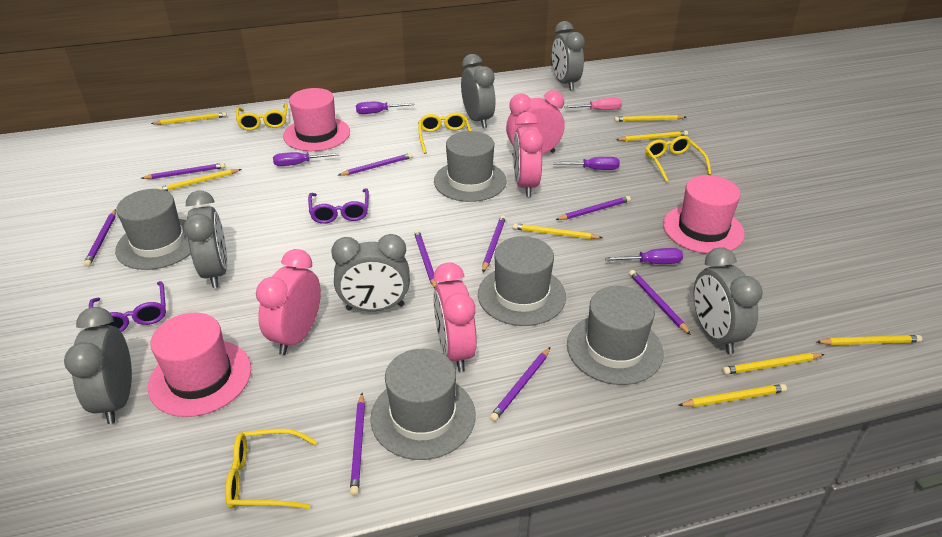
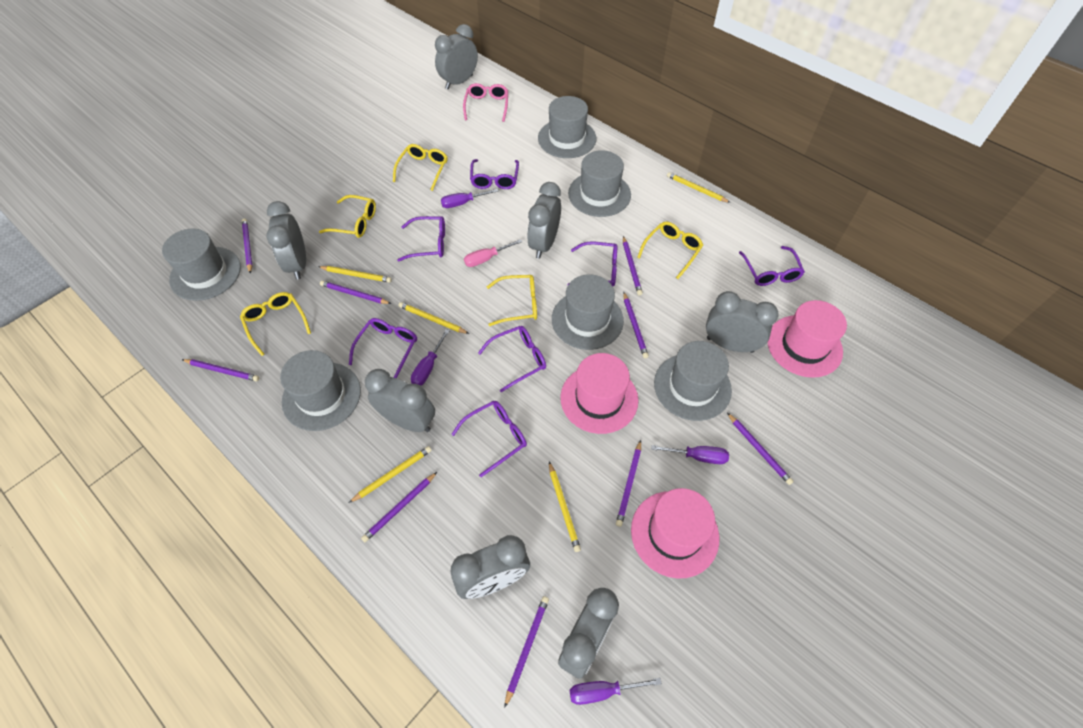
grey clock: [64,307,132,424] [184,191,227,288] [331,234,410,312] [461,54,496,128] [552,21,585,90] [693,248,763,354] = 6 -> [266,201,306,280] [365,369,435,432] [435,24,478,89] [451,535,530,599] [527,182,561,259] [558,588,619,679] [706,291,779,353] = 7
grey hat: [115,189,191,270] [370,349,476,460] [434,131,506,202] [478,236,566,326] [567,286,664,385] = 5 -> [162,228,241,301] [280,350,361,431] [538,96,596,158] [552,274,624,350] [568,150,631,217] [654,341,732,421] = 6
pink clock: [256,249,321,355] [433,263,477,372] [506,90,565,156] [513,112,544,197] = 4 -> none = 0
pink glasses: none = 0 -> [463,83,508,122] = 1
purple glasses: [89,281,166,332] [308,188,369,224] = 2 -> [349,318,417,378] [397,216,445,262] [451,400,527,477] [470,159,519,189] [478,326,546,392] [568,242,617,286] [739,246,805,286] = 7
yellow glasses: [225,429,317,509] [236,103,287,131] [418,112,471,154] [645,136,711,182] = 4 -> [240,292,311,356] [319,195,376,238] [393,144,448,191] [487,275,537,326] [637,222,703,279] = 5
yellow pencil: [151,112,227,125] [158,169,242,191] [513,223,603,239] [614,115,686,122] [616,131,688,141] [678,384,787,407] [722,353,825,375] [817,335,922,345] = 8 -> [319,266,392,283] [349,446,432,503] [399,302,469,334] [549,462,581,552] [667,172,731,203] = 5

